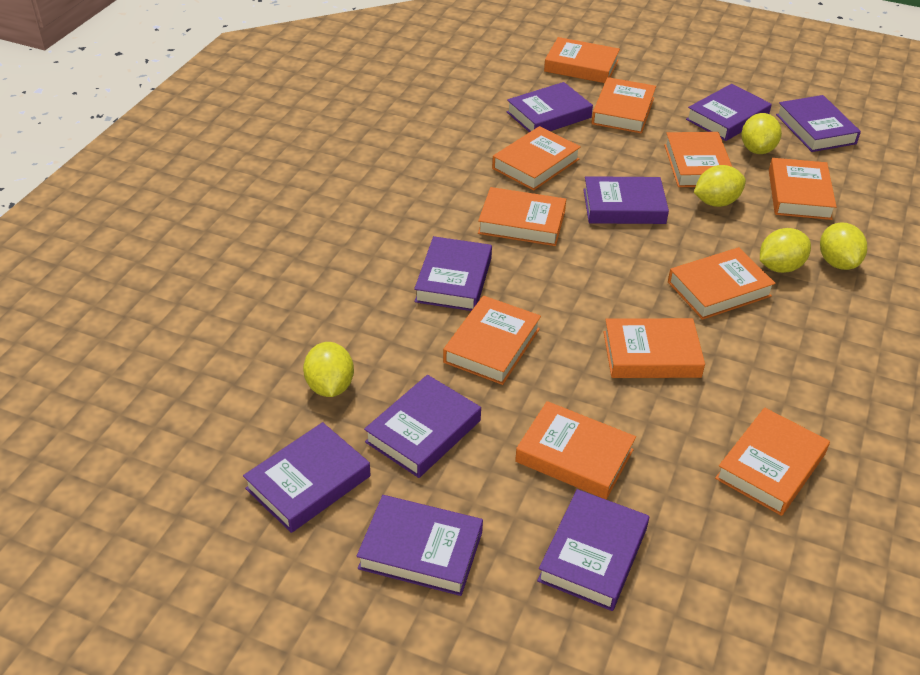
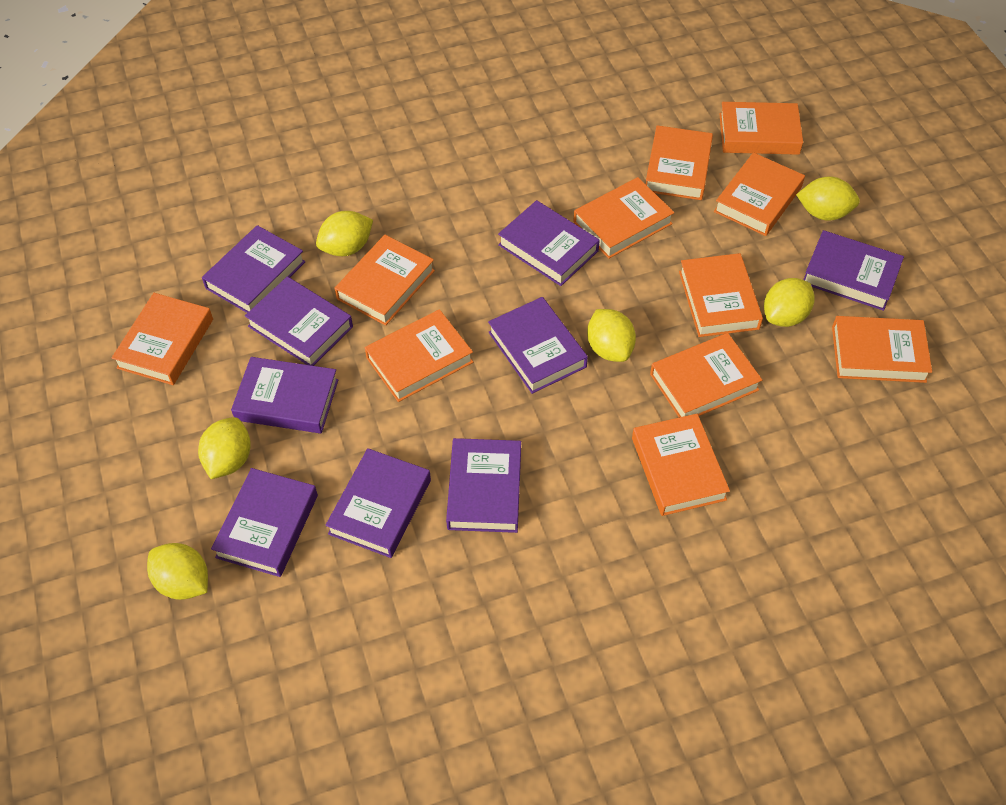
yellow lemon: [303,342,354,397] [694,165,746,207] [741,113,782,154] [760,228,811,273] [820,222,867,270] = 5 -> [147,543,208,600] [198,417,251,479] [316,211,373,256] [587,309,636,362] [764,278,814,327] [796,176,860,221] = 6

